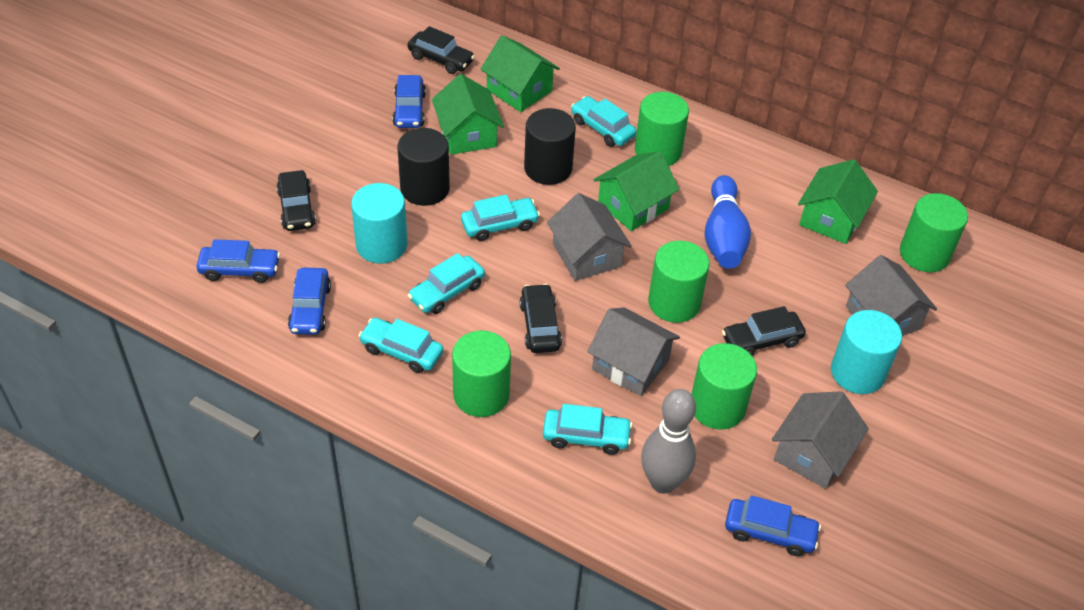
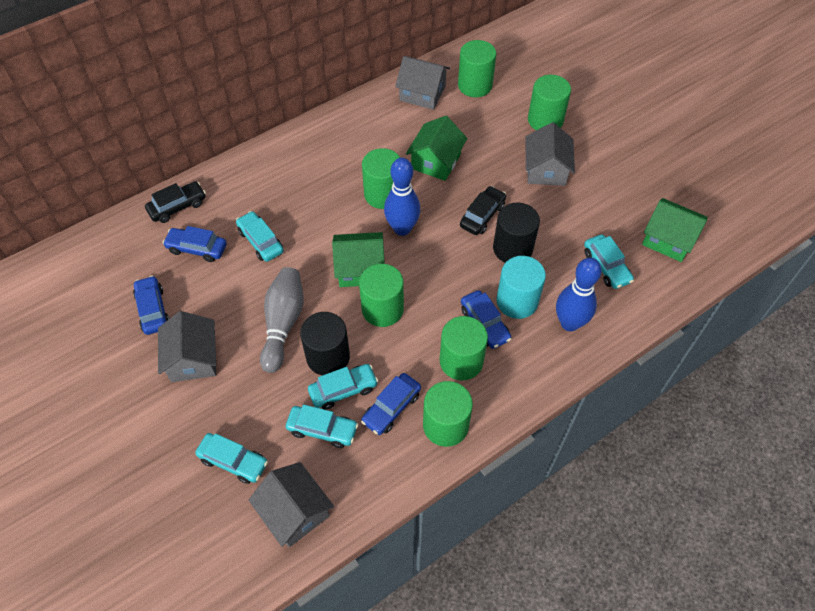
black car: [276,170,316,231] [408,26,475,74] [519,284,562,353] [722,306,806,355] = 4 -> [145,181,206,223] [460,186,506,235] = 2
blue bowling pin: [705,175,751,269] = 1 -> [384,158,421,236] [556,258,602,331] = 2
green cylinder: [452,330,511,417] [635,92,689,166] [648,241,710,323] [691,343,757,430] [900,193,968,272] = 5 -> [359,264,404,327] [362,148,400,209] [423,381,473,447] [440,316,488,380] [458,40,496,97] [528,75,571,131] = 6
green house: [432,74,504,155] [480,35,560,112] [594,151,679,231] [798,159,878,244] = 4 -> [332,232,385,287] [406,116,467,181] [642,198,708,262] = 3
turquoise cylinder: [351,183,408,263] [831,310,902,394] = 2 -> [496,256,546,319] = 1

